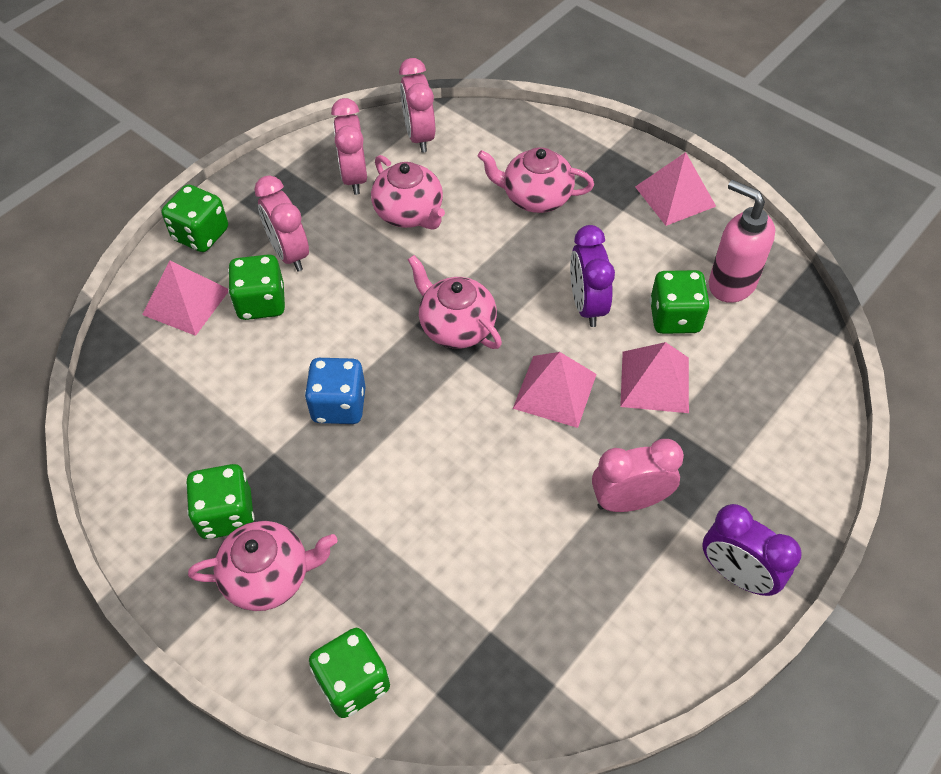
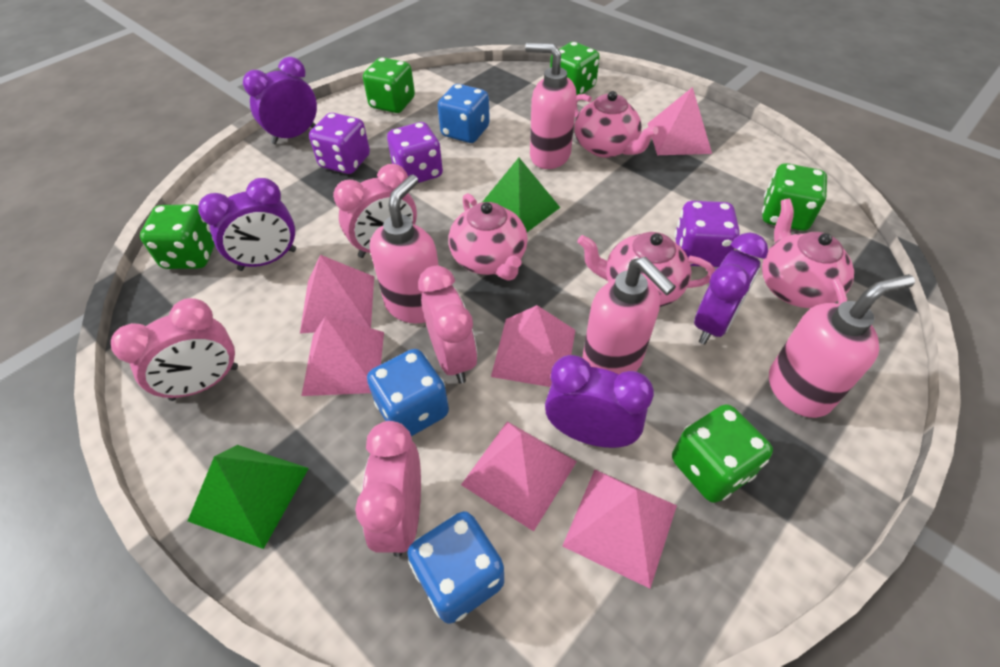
blue dice: [304,358,366,424] = 1 -> [367,349,449,436] [407,511,504,624] [438,84,490,143] = 3
green pyramid: none = 0 -> [188,445,309,549] [482,158,560,232] = 2
pink pyramid: [142,260,228,336] [513,352,597,428] [620,342,689,413] [635,152,716,226] = 4 -> [300,255,374,334] [301,316,384,396] [461,421,577,531] [491,305,575,387] [562,470,677,589] [647,87,712,155] = 6
pink soap dispenser: [709,180,775,303] = 1 -> [370,175,439,323] [525,43,577,169] [582,257,676,374] [769,274,915,418] = 4
purple clock: [570,225,615,327] [702,504,802,596] = 2 -> [198,178,296,271] [243,57,317,145] [545,355,654,448] [694,232,768,344] = 4
purple dice: none = 0 -> [309,113,370,174] [387,122,443,183] [674,201,740,267] = 3

